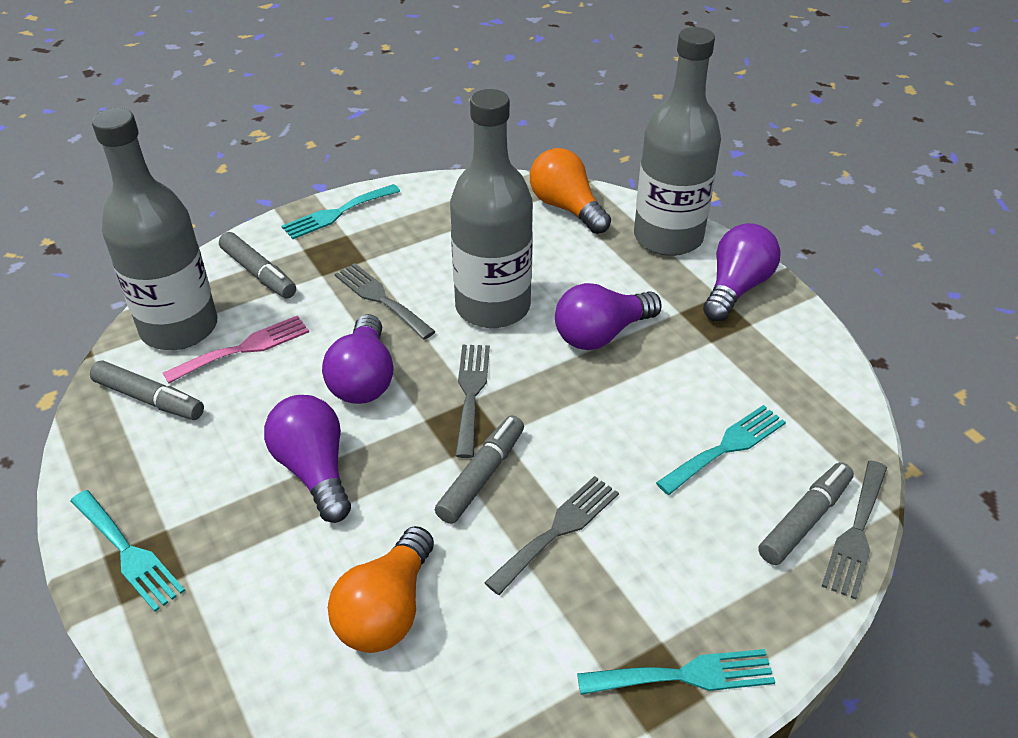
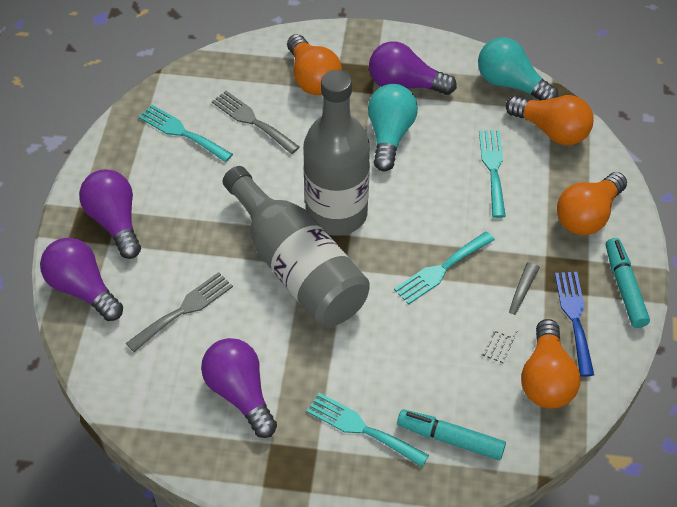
blue fork: none = 0 -> [555,272,594,377] = 1
grey bottle: [92,108,217,350] [450,89,533,328] [634,27,721,256] = 3 -> [223,166,370,326] [303,70,370,236] = 2
grey fork: [334,263,436,340] [455,345,490,458] [484,476,619,595] [822,460,887,600] = 4 -> [126,272,233,352] [212,91,300,154] [481,262,540,363] = 3
grey marker: [90,360,204,420] [219,232,296,298] [435,415,524,524] [758,462,854,565] = 4 -> none = 0
orange light bulb: [328,526,434,653] [530,148,611,234] = 2 -> [287,34,342,95] [506,95,594,146] [521,319,580,409] [557,172,627,235] = 4
pink fork: [163,315,309,383] = 1 -> none = 0
turquoise light bulb: none = 0 -> [368,84,418,171] [478,38,558,101] = 2
turquoise marker: none = 0 -> [397,409,506,460] [606,238,650,328] = 2

